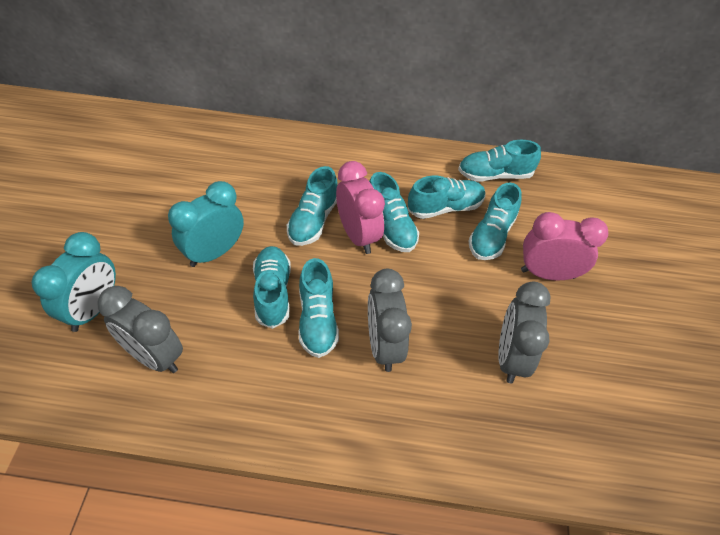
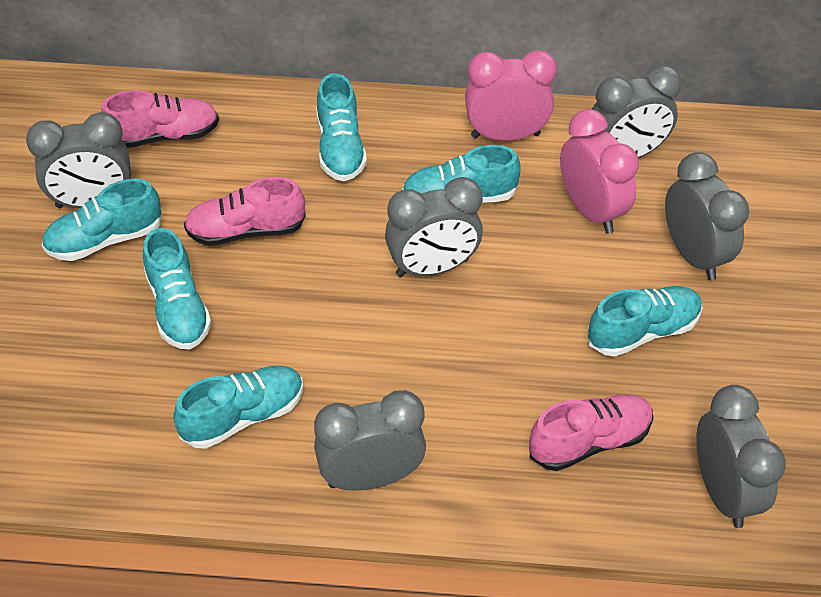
grey clock: [98,286,183,373] [368,269,412,372] [498,282,551,384] = 3 -> [26,112,131,208] [314,390,426,491] [385,177,483,277] [592,65,682,158] [665,152,749,280] [696,385,786,528] = 6
pink shoe: none = 0 -> [101,90,219,148] [184,177,306,246] [529,394,654,471] = 3
turquoise clock: [32,232,116,332] [168,181,244,267] = 2 -> none = 0
turquoise shoe: [253,246,291,329] [287,166,338,246] [299,258,339,358] [369,172,419,252] [408,176,485,219] [458,140,541,181] [469,182,522,260] = 7 -> [42,178,162,261] [143,228,212,350] [173,366,303,449] [316,73,367,181] [402,145,521,203] [588,286,702,357] = 6

